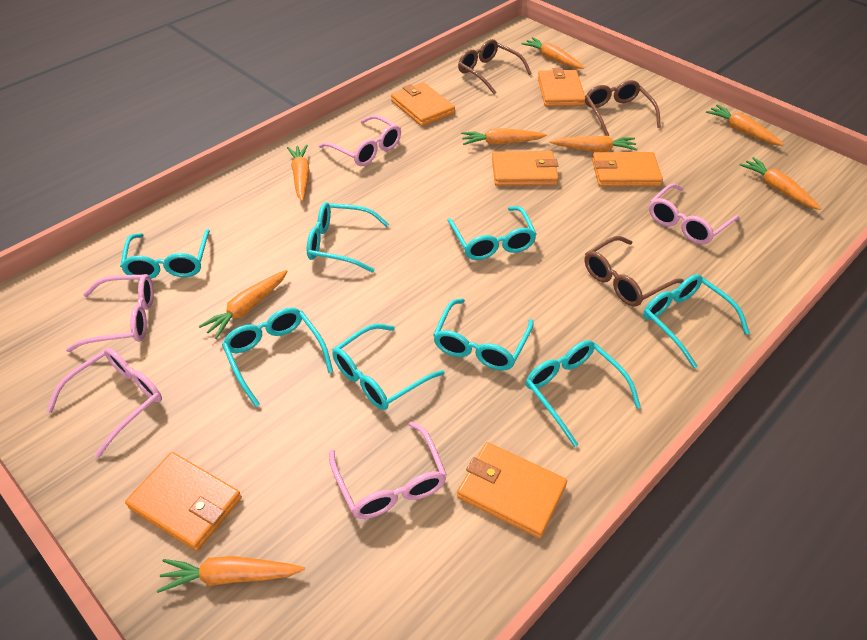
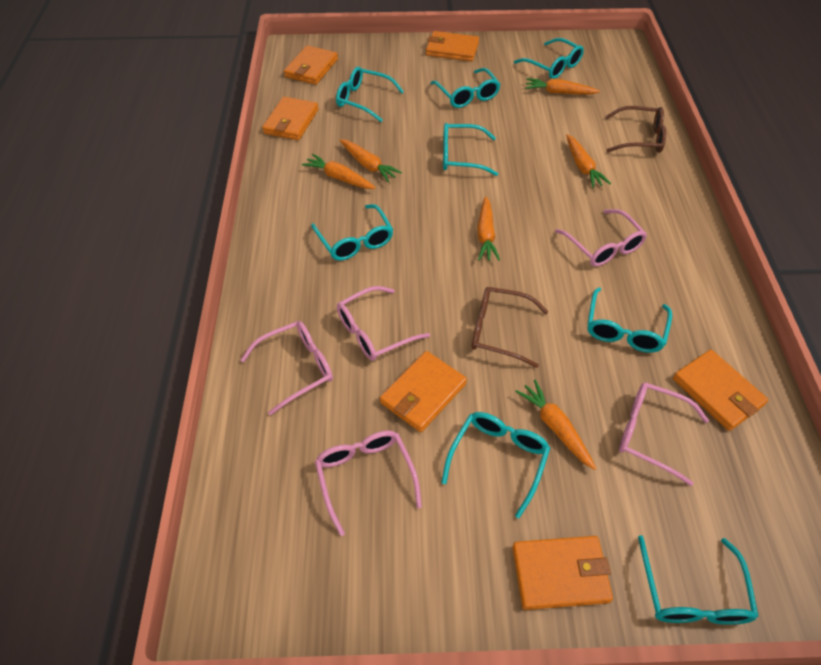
brown glasses: [458,39,532,94] [585,80,661,136] [585,236,684,306] = 3 -> [472,287,548,368] [605,106,666,153] = 2
orange carrot: [157,556,305,593] [199,270,288,339] [287,145,310,201] [461,128,547,145] [522,37,584,69] [550,136,637,152] [706,104,784,146] [740,157,821,210] = 8 -> [302,154,376,189] [340,139,402,182] [477,196,500,261] [515,380,596,470] [525,78,600,94] [566,134,611,188] = 6

